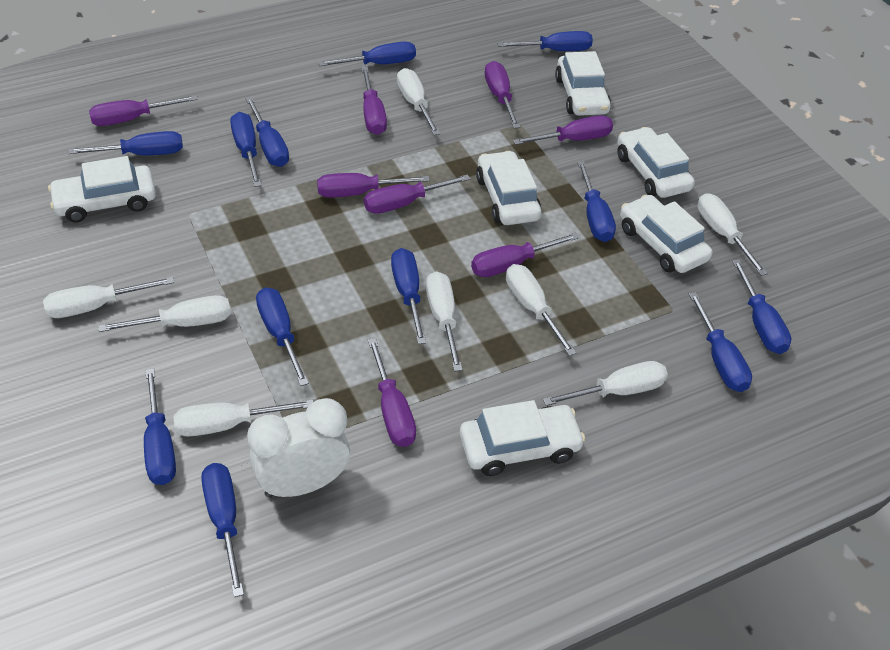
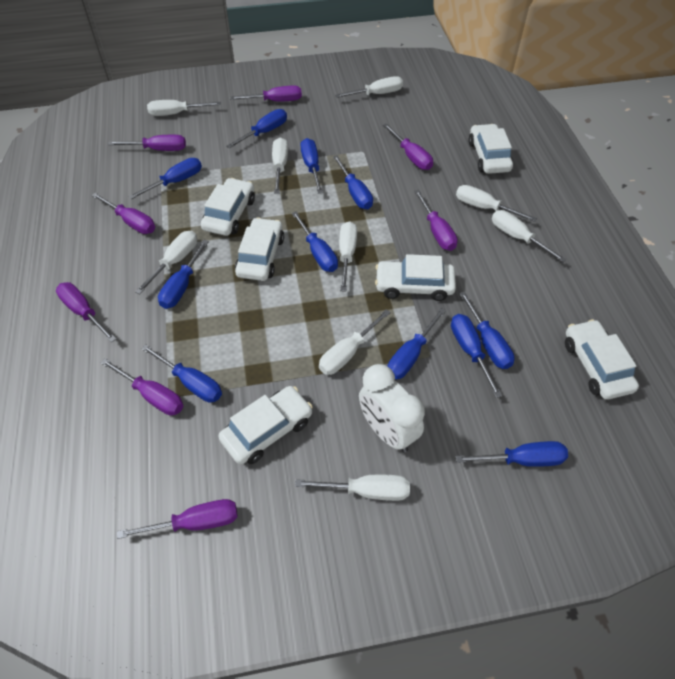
blue screwdriver: [68,131,183,155] [144,368,176,485] [201,463,244,597] [230,112,262,187] [246,97,289,167] [256,287,309,386] [318,42,416,66] [391,248,426,344] [497,31,593,51] [577,161,616,242] [689,292,752,392] [732,259,791,354] = 12 -> [128,158,202,199] [141,344,222,403] [158,240,209,309] [226,109,287,149] [291,211,338,272] [300,138,323,194] [333,155,373,209] [387,308,446,379] [451,314,502,398] [455,441,568,467] [459,291,515,369] = 11
white screwdriver: [43,277,175,318] [98,295,231,332] [174,400,314,437] [397,68,440,135] [426,271,463,372] [506,264,576,356] [543,361,668,406] [697,193,768,276] = 8 -> [135,231,197,294] [147,100,221,116] [272,137,288,194] [295,475,410,501] [319,309,391,375] [335,76,403,98] [339,221,357,292] [456,185,537,222] [492,210,567,262] = 9

